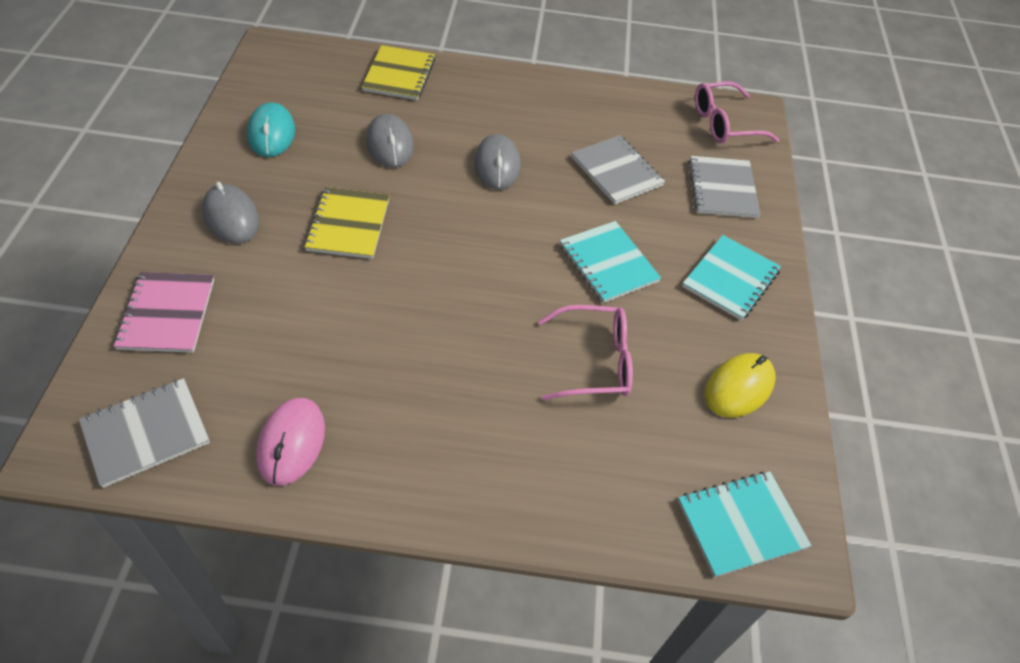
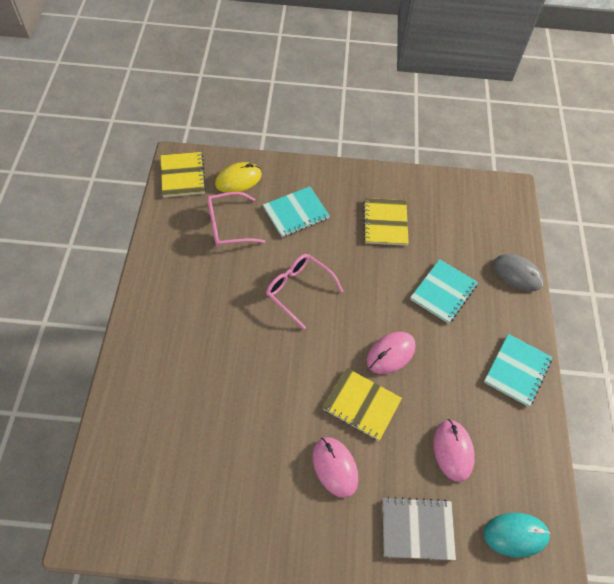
grey mouse: [202,182,260,244] [366,114,414,168] [474,134,521,190] = 3 -> [493,254,543,291] = 1
grey notebook: [79,378,210,488] [572,135,665,204] [689,156,761,218] = 3 -> [383,497,456,560] = 1
pink mouse: [256,398,325,486] = 1 -> [313,437,358,498] [367,332,416,374] [433,419,475,482] = 3
pink notebook: [114,272,214,353] = 1 -> none = 0
yellow notebook: [304,187,390,259] [362,45,435,100] = 2 -> [161,152,206,197] [323,368,402,441] [363,198,409,246] = 3

